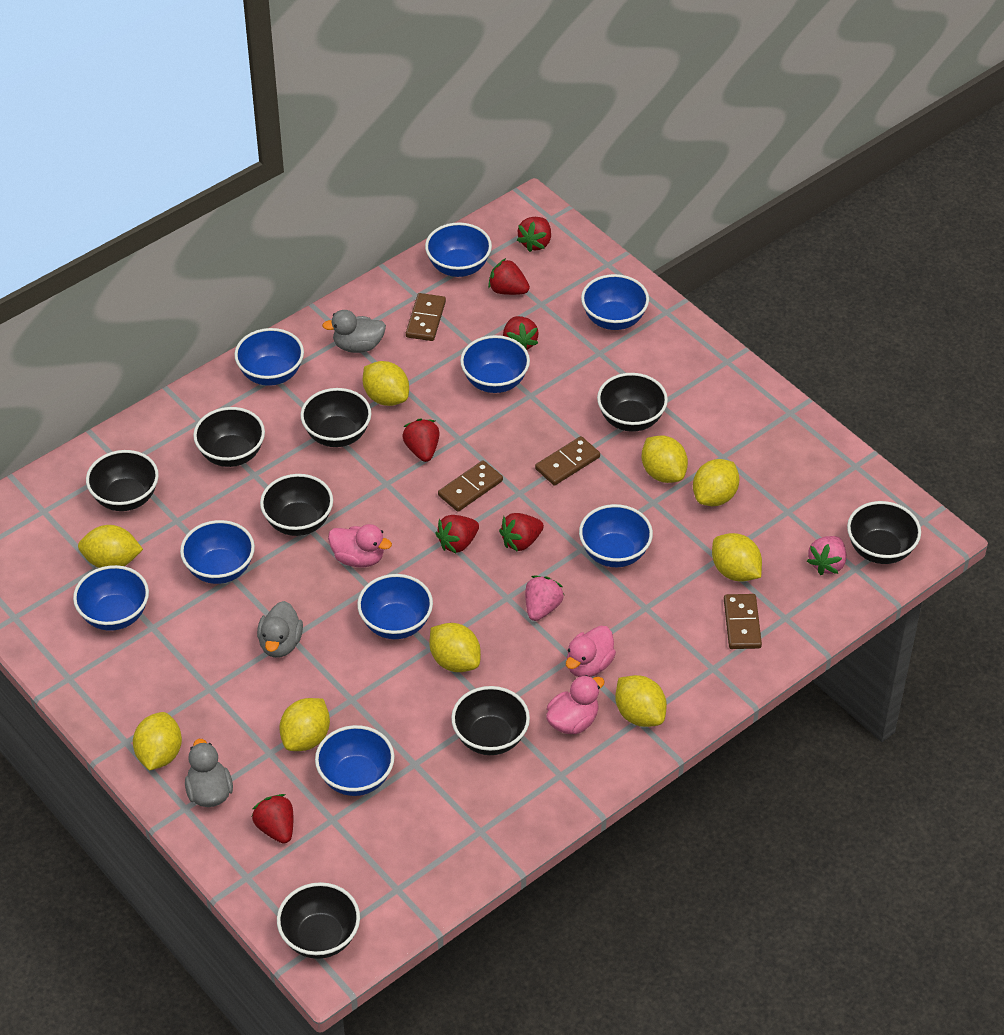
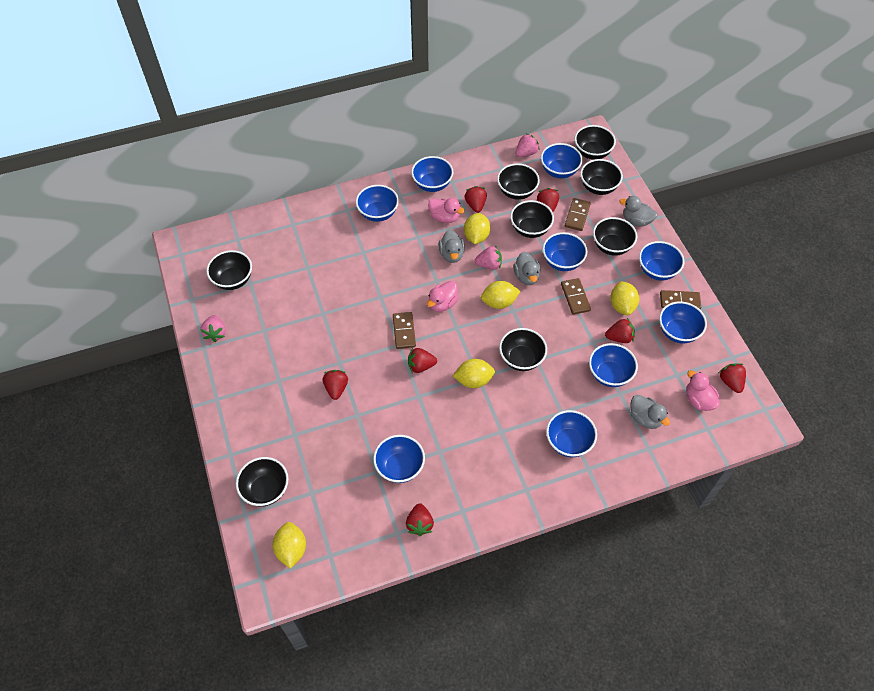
grey duck: [185,739,233,807] [257,601,303,658] [322,310,386,353] = 3 -> [439,230,465,263] [513,252,541,285] [620,196,657,227] [630,395,670,429] = 4
pink strawberry: [525,576,564,621] [807,536,846,575] = 2 -> [200,315,226,342] [474,246,502,270] [516,133,540,157] = 3
yellow lemon: [78,525,143,568] [133,712,182,771] [279,698,330,751] [363,361,409,406] [430,623,481,672] [615,675,667,727] [641,435,688,483] [693,459,740,506] [712,533,762,581] = 9 -> [272,522,306,569] [453,359,495,388] [464,213,491,244] [481,281,520,309] [610,281,639,315] = 5

